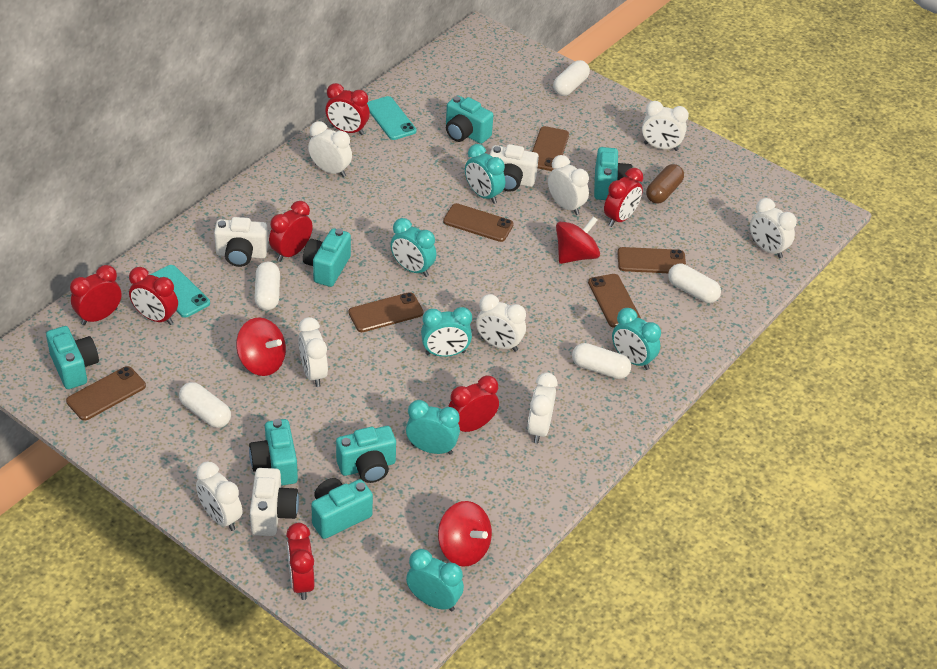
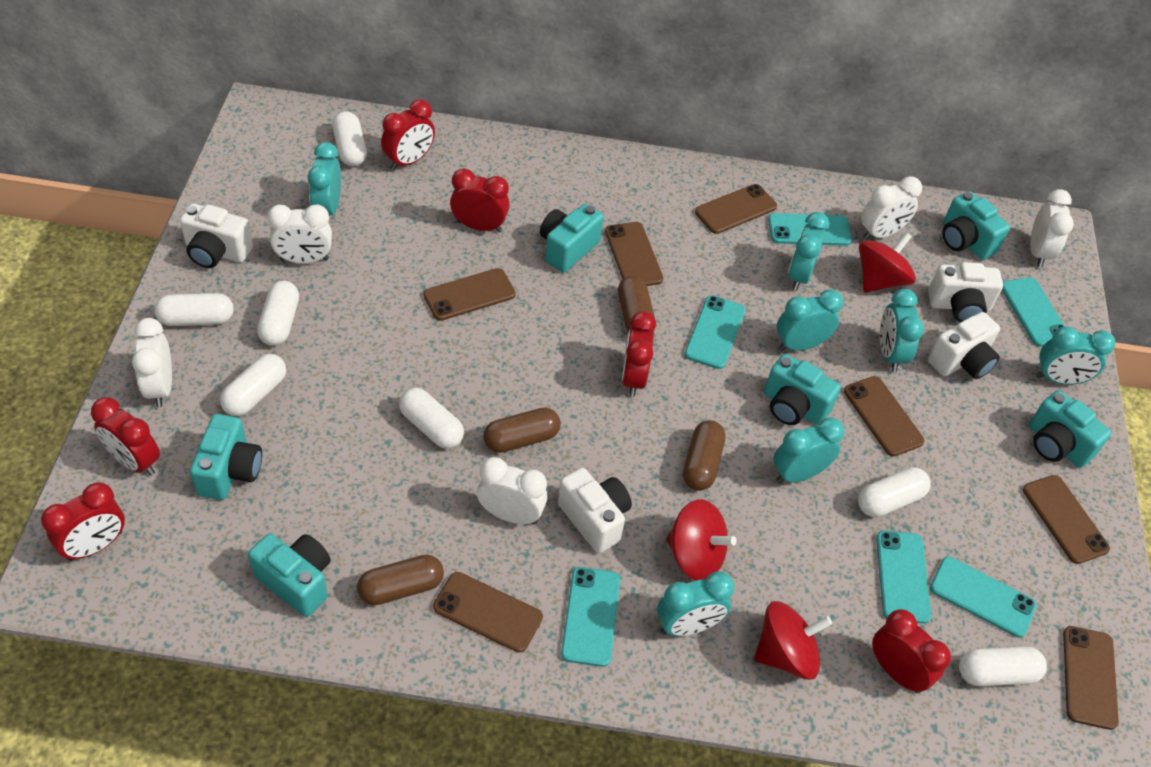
brown capsule: [646,164,684,204] = 1 -> [357,555,444,605] [483,408,561,453] [618,276,655,332] [683,420,725,491] = 4
brown phone: [66,366,146,421] [349,292,423,332] [443,203,514,242] [532,126,569,171] [588,274,641,328] [617,247,686,273] = 6 -> [423,268,516,321] [433,572,543,652] [605,222,663,286] [695,184,777,234] [844,376,925,457] [1023,475,1110,564] [1063,626,1119,730] = 7
red clock: [70,265,121,325] [129,267,178,325] [269,201,313,262] [286,523,315,600] [325,83,370,135] [448,375,499,432] [604,168,643,227] = 7 -> [41,482,125,561] [91,397,160,476] [381,99,435,170] [450,168,510,232] [622,311,656,397] [872,609,951,694] = 6
turquoise camera: [46,326,99,389] [249,419,298,486] [303,228,351,287] [311,478,373,539] [336,426,396,483] [446,95,493,144] [594,147,633,200] = 7 -> [190,414,262,500] [248,533,331,617] [540,204,604,273] [764,354,841,425] [942,191,1010,260] [1029,390,1111,468] = 6
turquoise clock: [390,218,436,277] [406,400,460,455] [406,549,464,611] [421,307,472,357] [465,144,505,204] [612,308,661,370] = 6 -> [308,142,341,215] [657,572,734,636] [773,417,844,483] [777,289,843,351] [788,212,829,291] [880,289,924,372] [1036,326,1115,385] = 7
turquoise phone: [150,265,210,317] [367,96,417,140] = 2 -> [561,567,620,667] [685,295,745,369] [768,213,852,246] [876,530,932,624] [930,556,1037,638] [1002,277,1065,347] = 6
white camera: [214,217,268,267] [250,468,299,536] [490,144,539,192] = 3 -> [180,203,253,268] [558,468,632,553] [928,262,1003,322] [928,312,1000,379] = 4
white capsule: [179,382,231,428] [254,262,280,310] [553,60,590,96] [572,343,631,379] [668,264,721,303] = 5 -> [155,293,233,326] [220,354,286,416] [257,281,299,346] [332,111,367,166] [399,388,464,449] [858,467,931,517] [959,646,1047,686] = 7
white clock: [196,462,243,531] [298,317,328,387] [308,121,352,177] [476,294,526,352] [527,372,557,443] [548,155,589,215] [642,101,689,151] [750,198,797,258] = 8 -> [132,318,172,407] [267,204,332,264] [477,457,547,525] [861,176,922,240] [1030,189,1074,267] = 5

